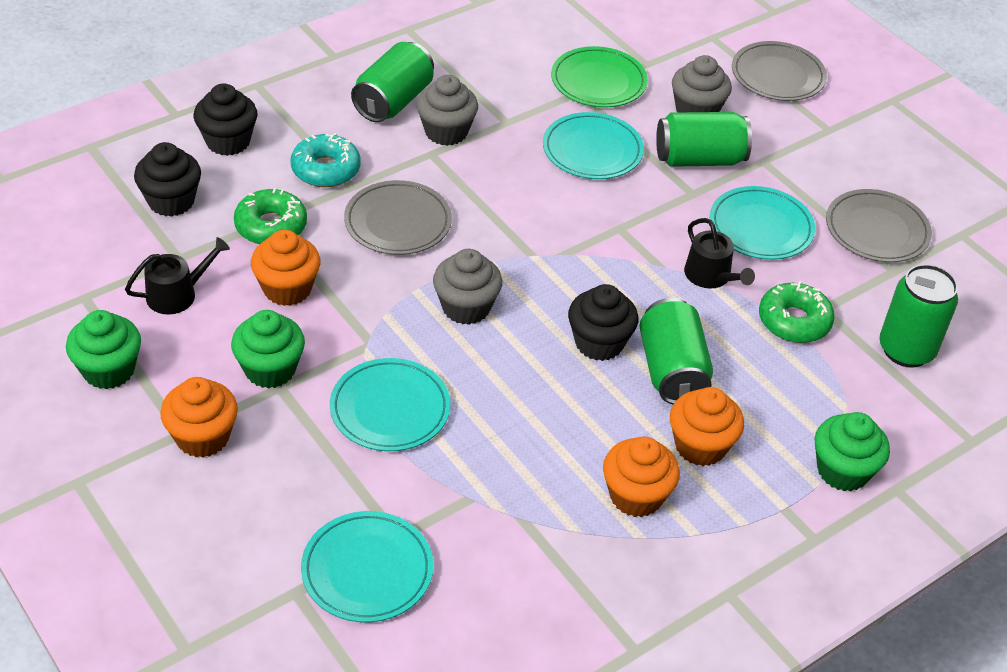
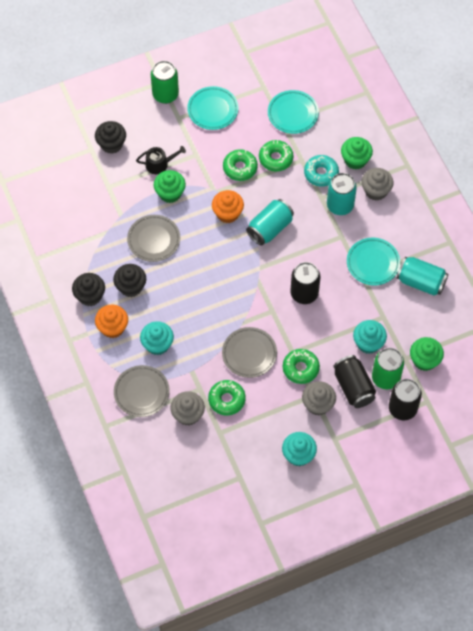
black can: none = 0 -> [290,262,320,304] [333,355,376,408] [389,379,422,420] = 3
black watering can: [125,237,230,315] [684,218,755,289] = 2 -> [136,146,186,174] = 1
green can: [351,42,434,122] [640,298,713,405] [656,112,752,167] [879,264,958,368] = 4 -> [151,61,179,104] [372,348,404,389] = 2
green donut: [234,188,307,244] [759,281,835,343] = 2 -> [208,380,246,416] [223,149,258,181] [259,140,293,171] [283,349,320,384] = 4
green plate: [551,46,648,108] = 1 -> none = 0
orange cupcake: [160,377,238,458] [251,230,321,306] [603,437,680,517] [670,387,744,466] = 4 -> [95,304,128,338] [212,190,244,223] = 2
turquoise can: none = 0 -> [246,199,294,246] [327,173,357,215] [397,256,448,296] = 3
turquoise cupcake: none = 0 -> [140,321,174,355] [282,432,317,466] [353,320,387,354] = 3
turquoise plate: [301,511,433,622] [330,358,451,451] [543,112,644,179] [710,186,815,260] = 4 -> [187,86,239,130] [268,90,319,134] [347,238,400,285] = 3

